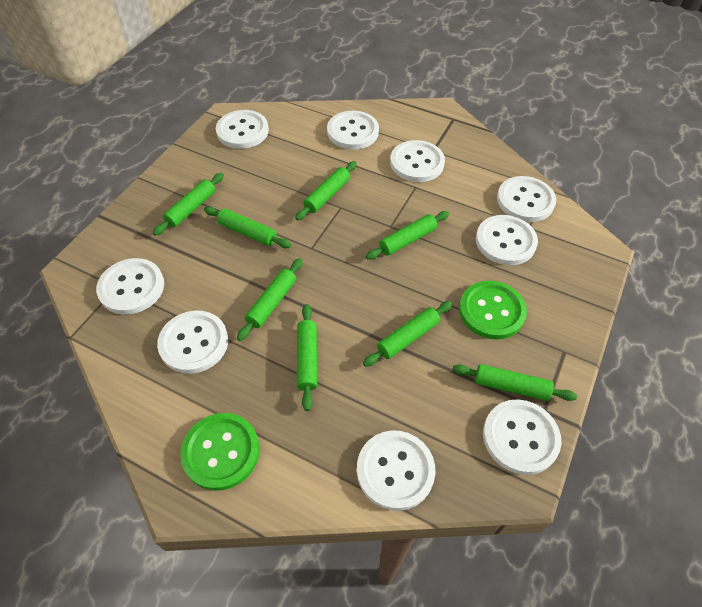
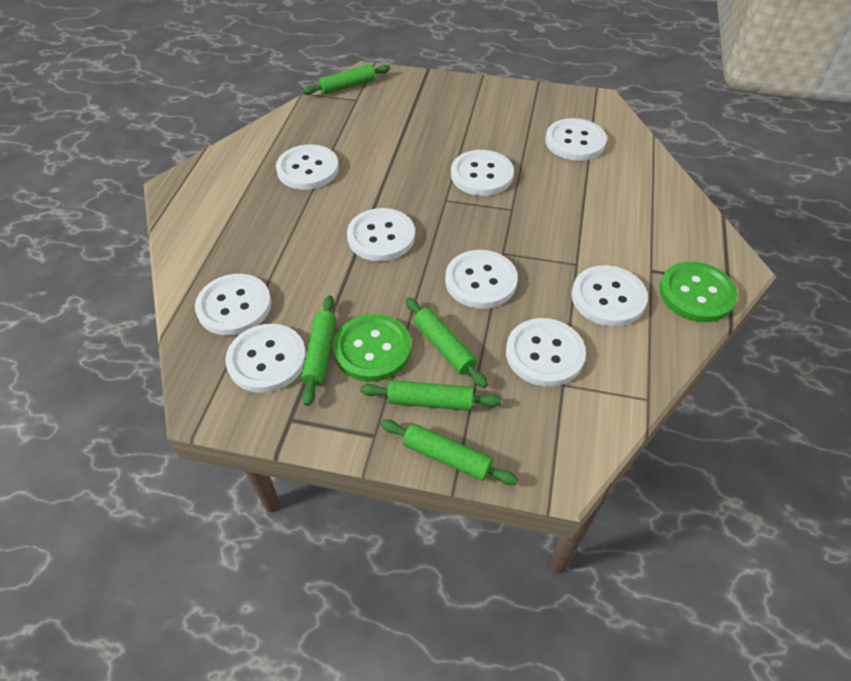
green rolling pin: [153,173,224,236] [204,207,291,248] [237,258,303,341] [295,161,357,221] [297,304,317,411] [363,301,452,367] [366,211,449,260] [452,364,577,401] = 8 -> [301,295,336,406] [303,64,390,95] [360,380,502,411] [381,420,518,485] [406,297,488,388] = 5

